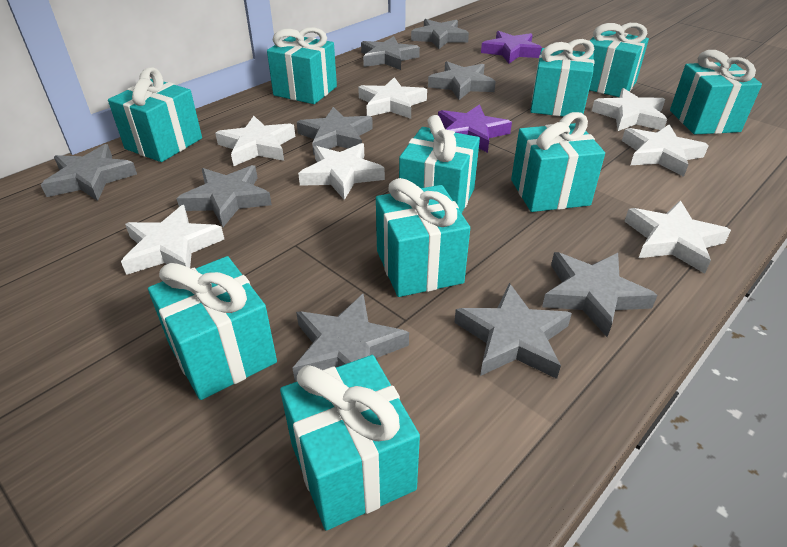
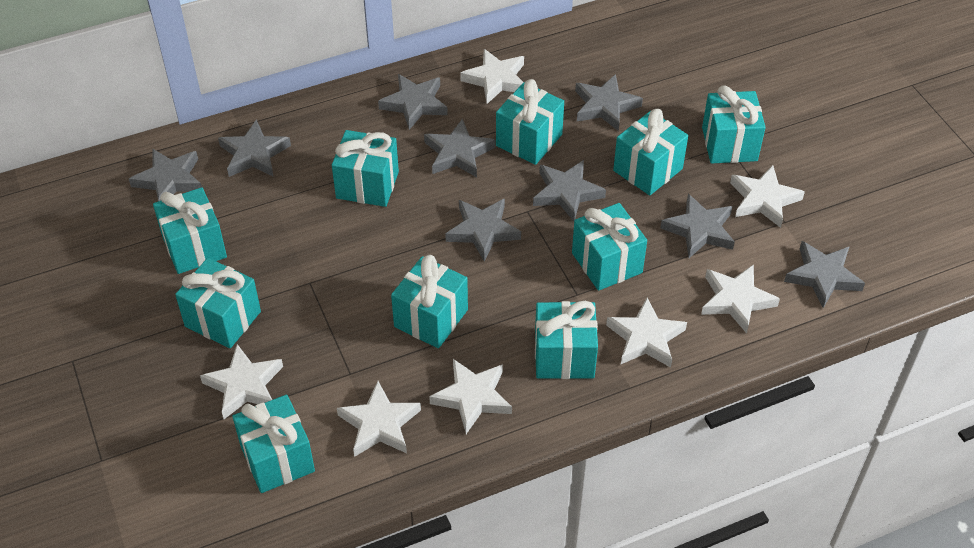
purple star: [438,104,512,153] [481,31,542,63] = 2 -> none = 0

